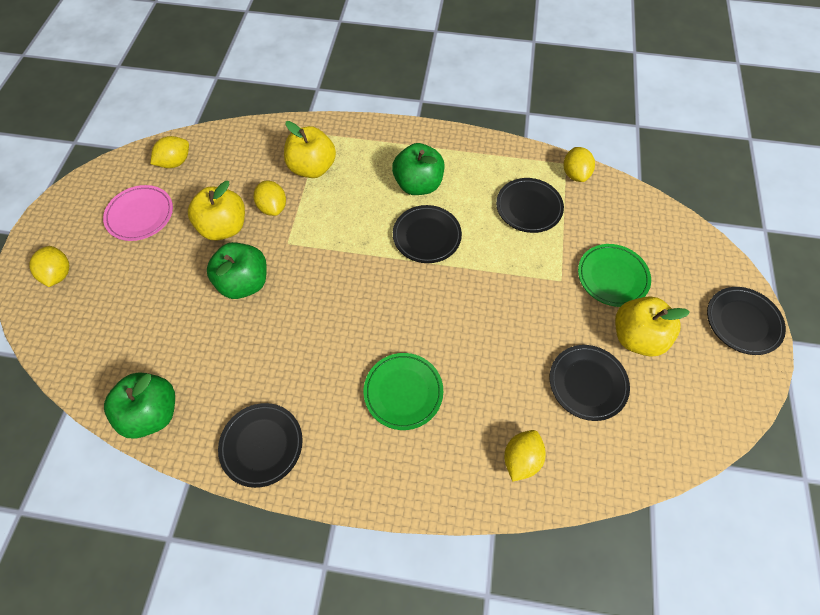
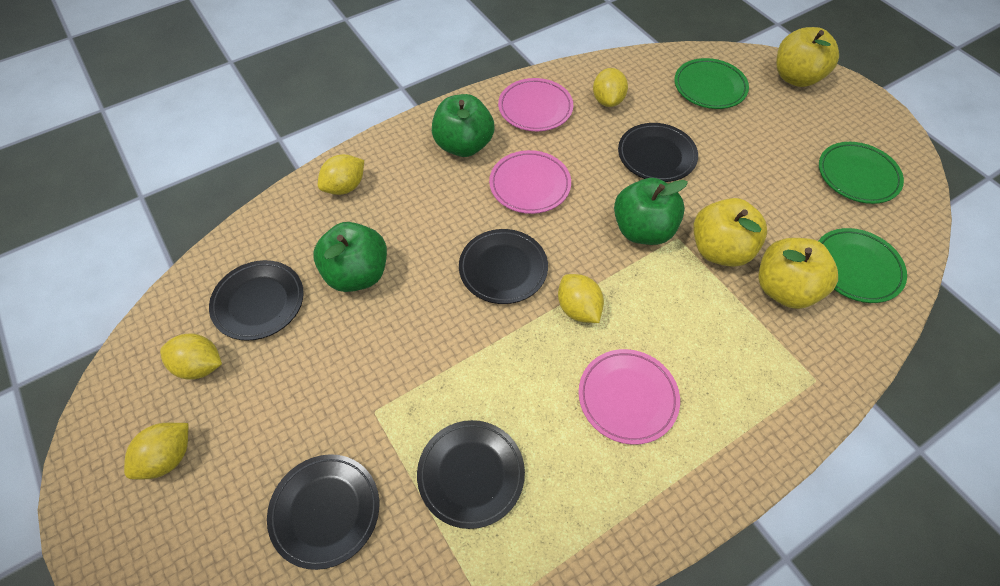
green plate: [364,353,443,430] [578,244,651,307] = 2 -> [674,58,749,109] [818,228,907,303] [819,142,904,204] = 3
pink plate: [103,185,173,241] = 1 -> [489,150,571,214] [498,78,573,131] [578,349,680,445] = 3

